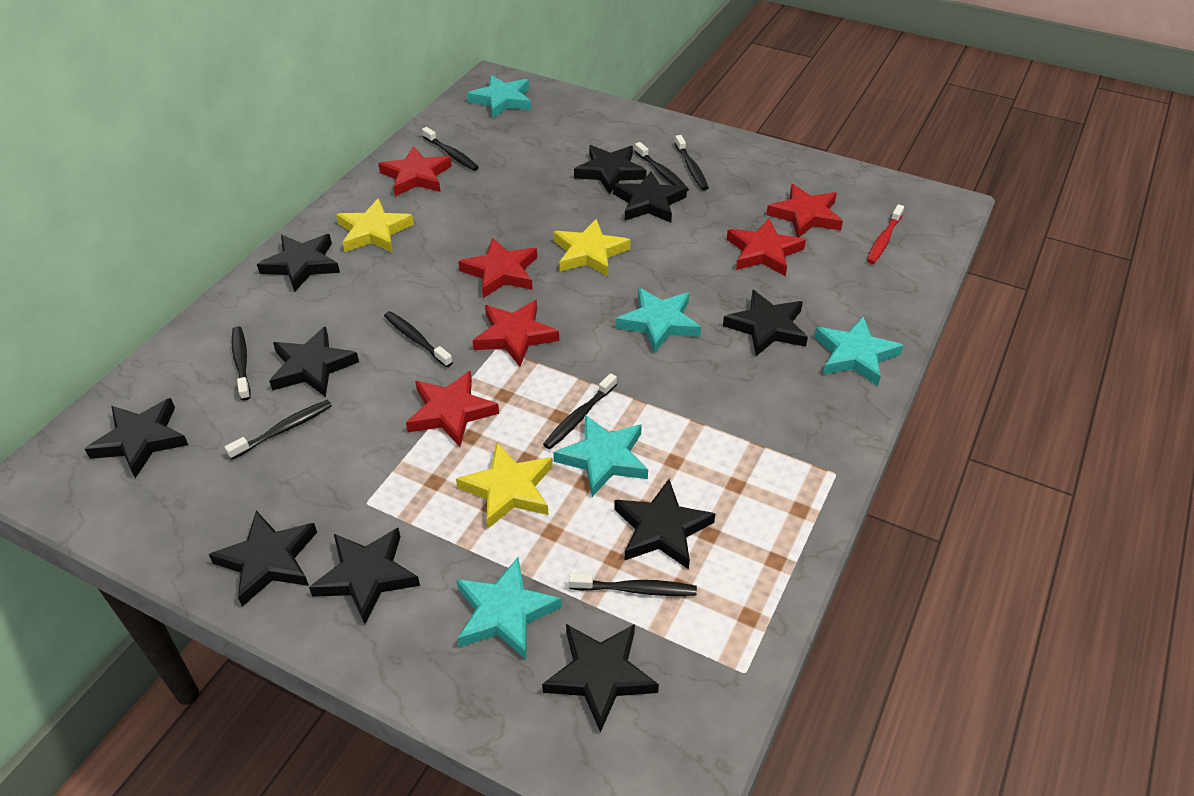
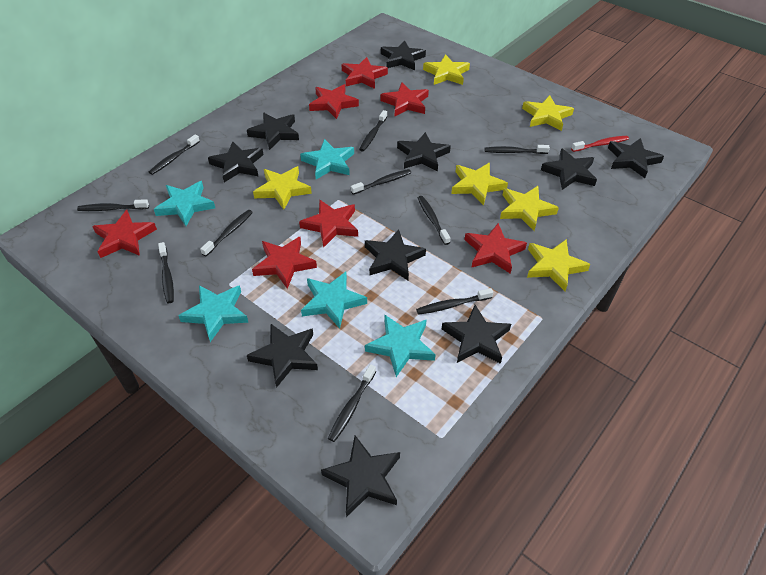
black toothbrush: [225,400,332,460] [232,326,251,401] [384,311,453,368] [422,127,479,171] [543,373,617,449] [569,573,697,596] [634,142,689,191] [675,135,709,190] = 8 -> [77,199,149,211] [149,134,200,175] [158,242,174,303] [200,210,253,257] [328,364,376,442] [351,169,411,195] [359,110,388,152] [416,288,493,315] [418,196,450,245] [484,145,550,154] = 10
red star: [378,146,452,196] [406,370,499,447] [458,238,537,298] [472,300,559,367] [727,219,806,276] [766,184,843,237] = 6 -> [92,210,157,258] [252,237,317,289] [299,199,358,248] [309,84,359,119] [341,57,388,89] [380,82,429,116] [464,223,527,274] = 7
yellow star: [336,198,414,252] [456,443,552,528] [553,219,630,276] = 3 -> [253,166,312,210] [423,54,470,85] [451,163,508,206] [500,186,559,231] [522,95,574,131] [527,239,590,291] = 6

